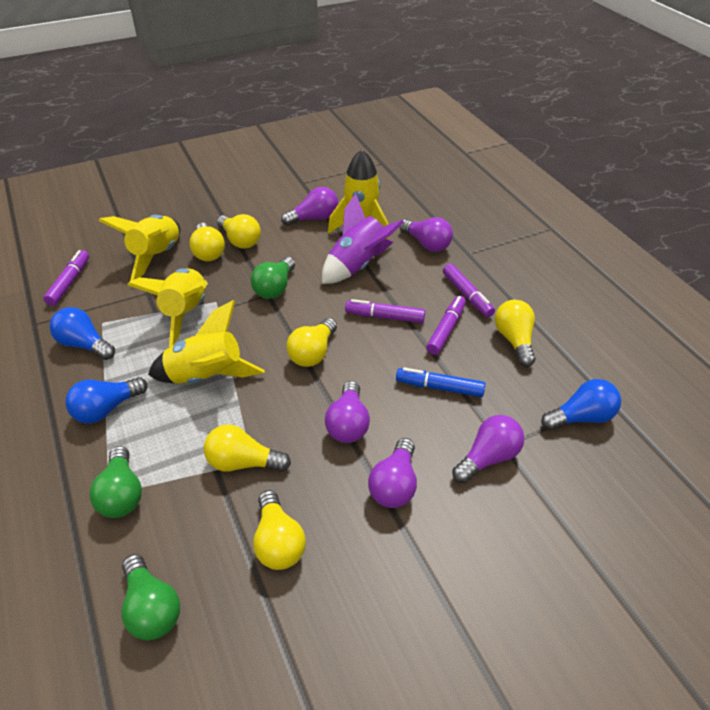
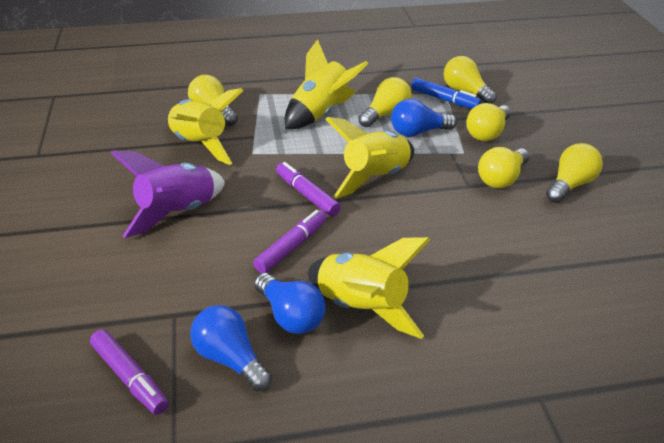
green light bulb: [89,446,142,518] [122,554,180,640] [250,257,295,299] = 3 -> none = 0
purple light bulb: [281,187,338,226] [325,381,370,443] [368,438,417,508] [400,217,453,252] [452,415,524,484] = 5 -> none = 0
purple marker: [43,250,89,306] [345,299,425,323] [426,296,466,355] [443,264,495,317] = 4 -> [90,329,169,415] [253,210,326,273] [276,162,341,216] = 3

